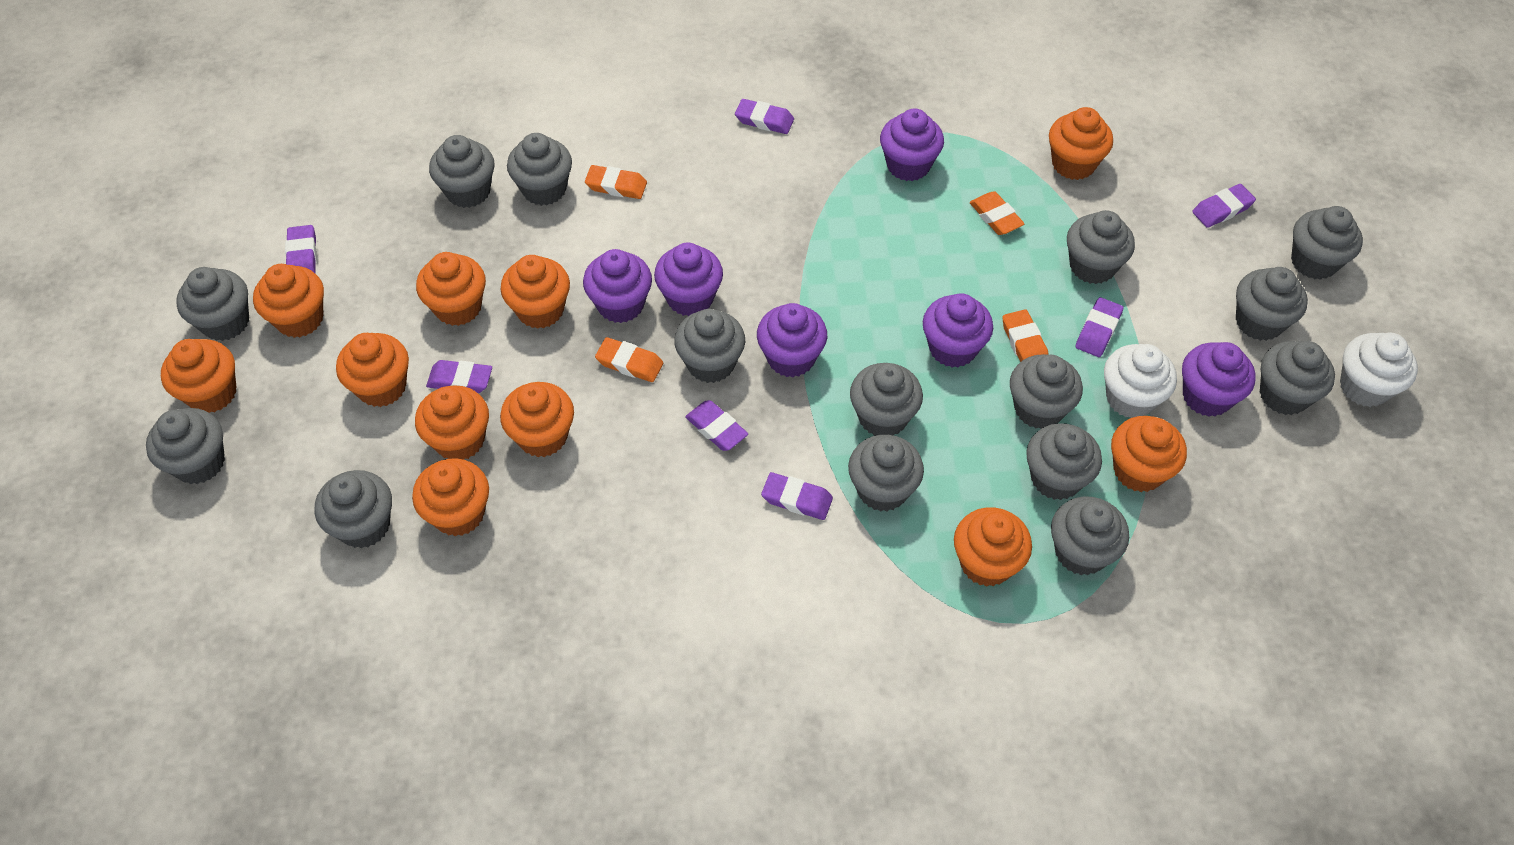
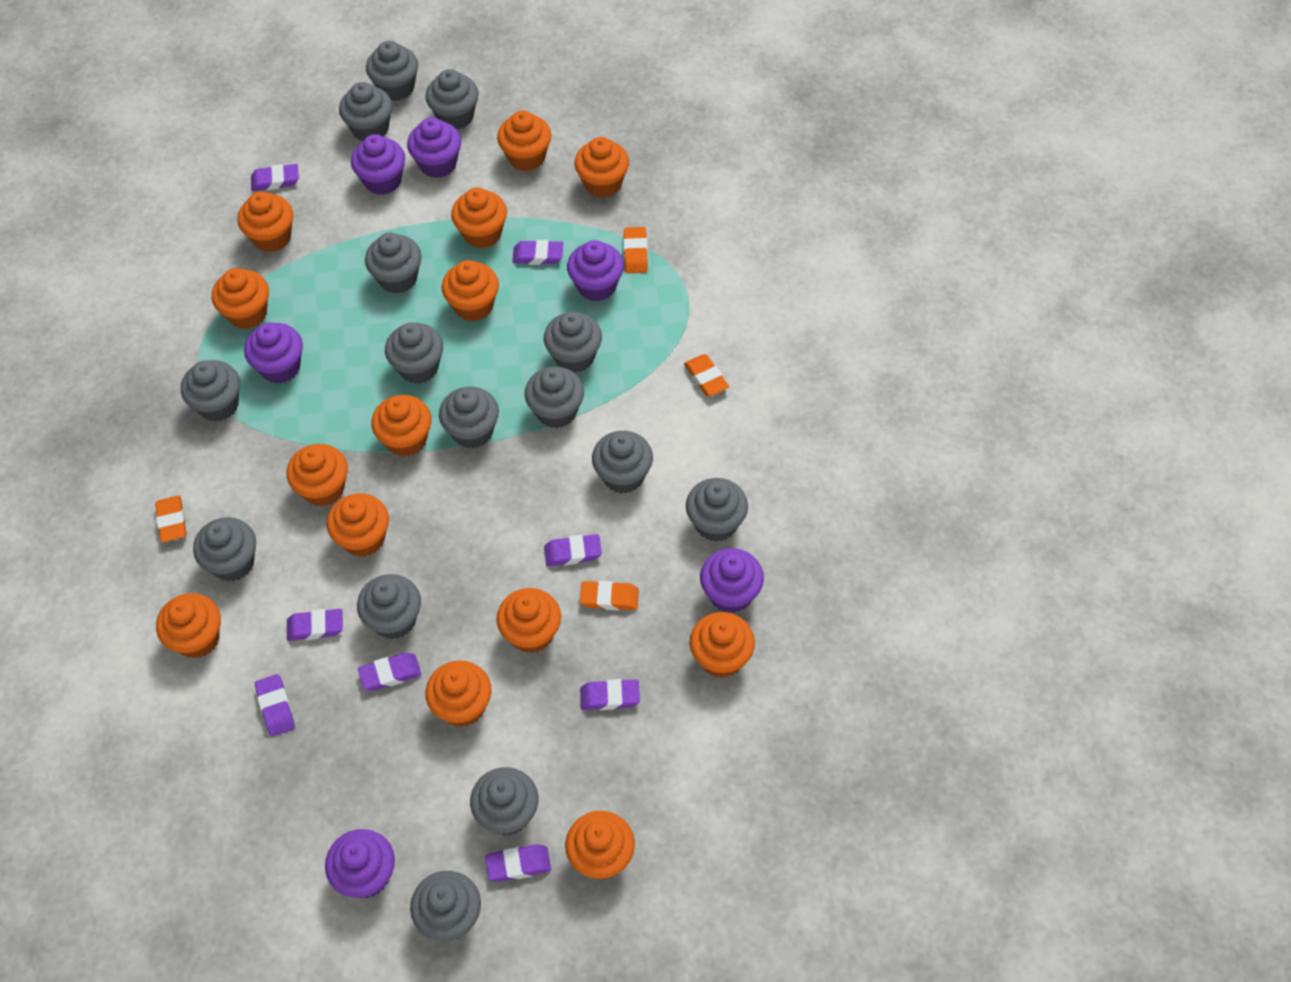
orange cupcake: [161,339,236,413] [253,264,324,338] [336,333,409,407] [412,458,489,536] [415,385,489,460] [416,252,486,326] [500,382,574,457] [501,255,570,329] [954,507,1032,587] [1049,107,1113,180] [1111,416,1187,492] = 11 -> [156,593,221,659] [212,268,269,329] [237,191,293,252] [287,444,348,507] [327,493,389,557] [371,395,432,457] [425,660,492,727] [442,260,499,321] [451,188,507,249] [496,588,561,653] [497,111,551,171] [565,811,635,880] [574,137,629,198] [690,612,755,678] = 14
purple eraser: [285,225,317,273] [426,360,492,393] [685,400,748,451] [735,99,794,134] [761,472,833,520] [1075,297,1123,357] [1192,184,1256,228] = 7 -> [251,164,299,191] [255,674,295,737] [287,609,343,641] [358,652,421,691] [485,844,551,882] [512,240,563,265] [544,534,602,566] [580,679,640,710] = 8
white cupcake: [1104,344,1177,418] [1340,333,1418,407] = 2 -> none = 0

